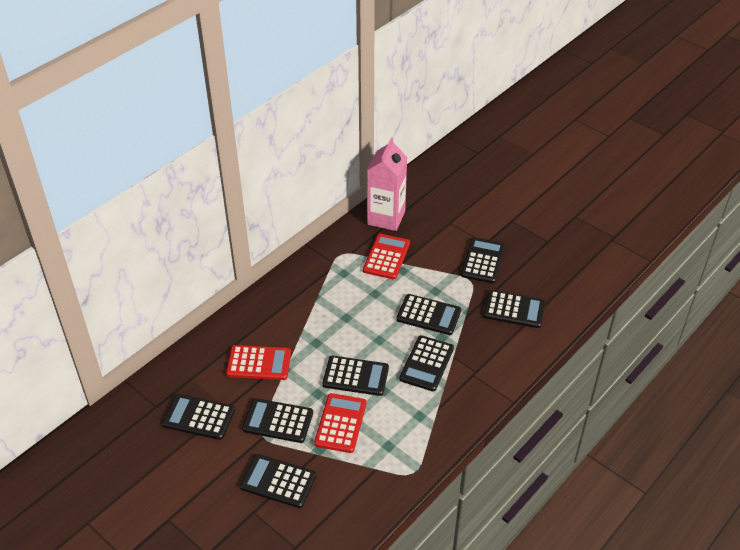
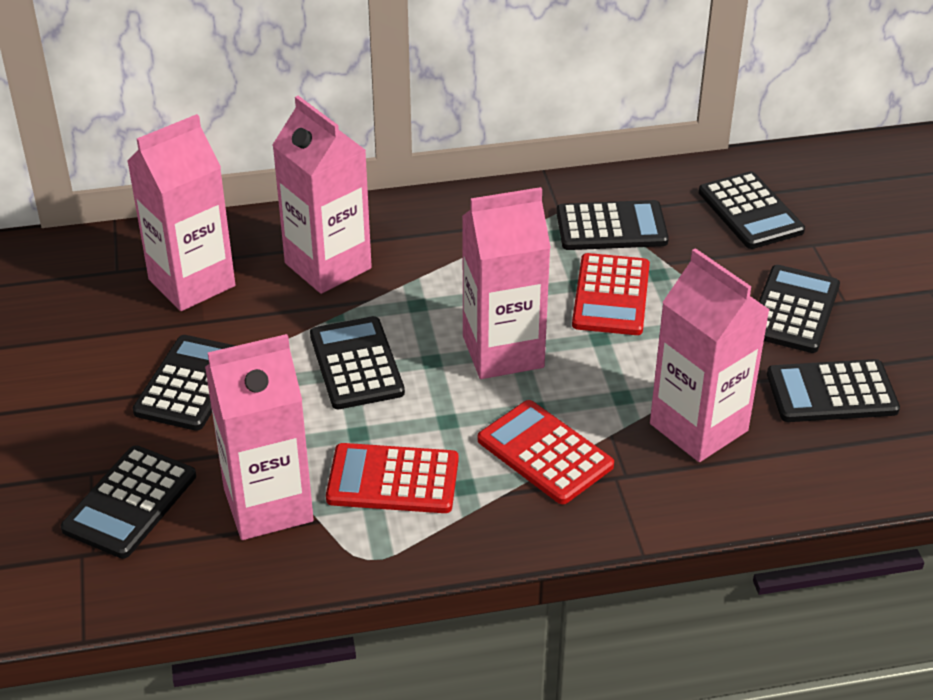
black calculator: [162,394,235,440] [240,454,316,508] [242,398,313,443] [322,356,389,396] [396,294,461,335] [399,335,454,391] [461,237,505,283] [483,290,546,328] = 8 -> [61,445,196,559] [133,335,236,431] [310,316,405,409] [556,200,669,250] [699,171,805,249] [759,265,840,353] [767,359,900,422] = 7
pink carton: [367,137,407,231] = 1 -> [127,114,235,311] [205,334,314,540] [273,96,372,294] [462,187,551,379] [650,248,770,462] = 5

